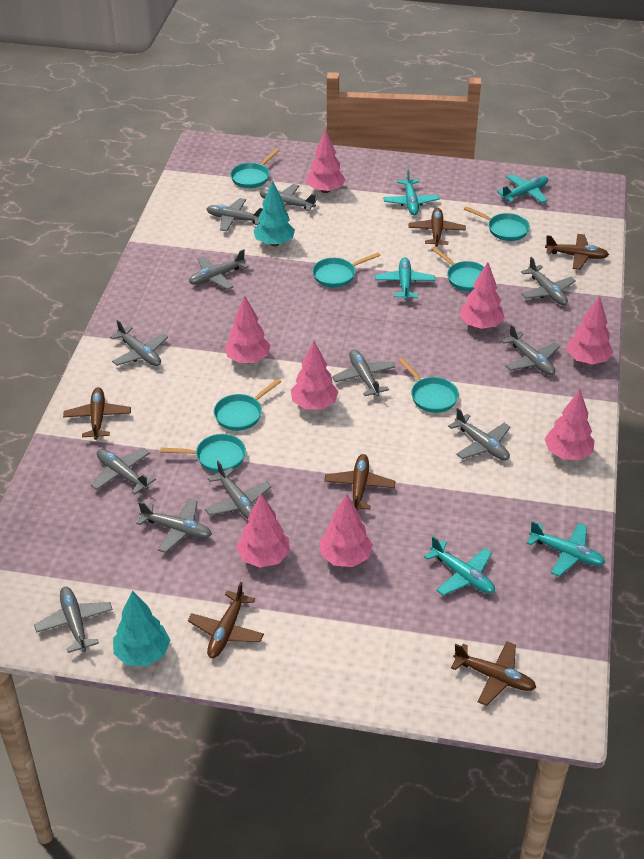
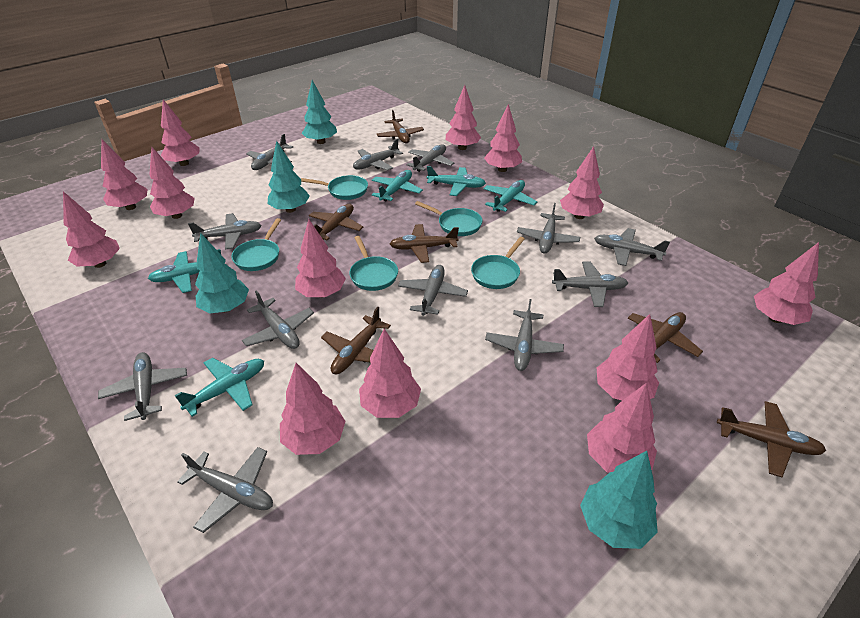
pink tree: [224,296,270,363] [236,494,290,568] [291,341,338,410] [306,129,346,193] [319,494,373,567] [459,262,505,329] [545,390,595,460] [567,296,613,365] = 8 -> [63,191,120,268] [101,139,148,210] [149,147,195,219] [161,100,200,166] [280,363,346,455] [295,219,346,298] [359,328,421,418] [446,85,481,150] [484,104,522,172] [560,146,604,219] [587,383,657,473] [597,314,659,400] [754,242,819,325] = 13
turquoise pan: [160,434,246,472] [214,379,281,431] [230,149,279,188] [312,252,381,287] [398,358,459,413] [432,247,485,291] [464,206,530,241] = 7 -> [232,218,281,271] [301,175,368,200] [349,236,398,291] [415,201,483,236] [471,237,525,289] = 5
turquoise tree: [113,591,170,666] [253,181,295,246] = 2 -> [195,232,249,313] [268,141,310,213] [302,80,337,144] [580,451,658,549] = 4

